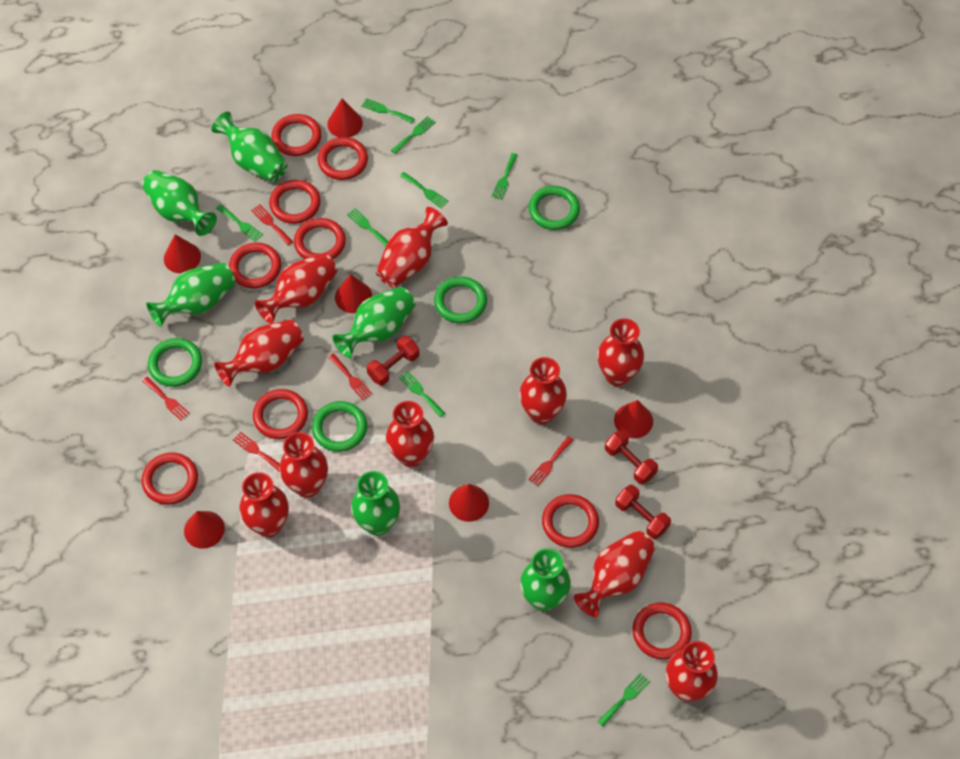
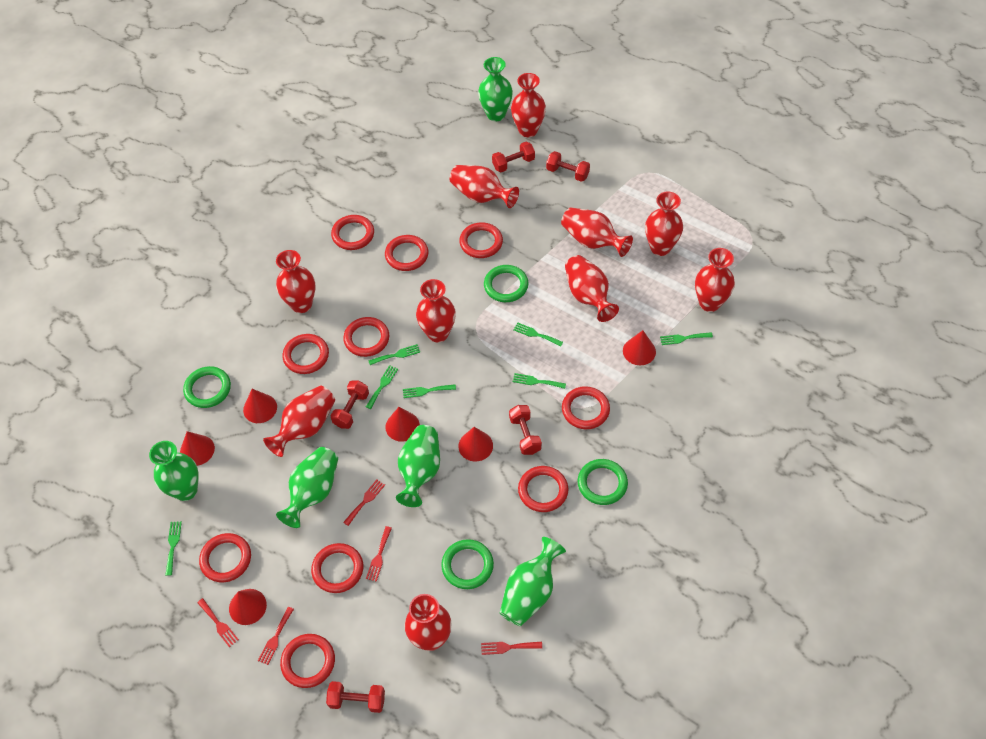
green fork: [216,204,263,242] [347,208,388,247] [362,98,415,123] [391,116,435,154] [399,371,445,417] [400,172,448,208] [491,153,518,200] [597,673,650,727] = 8 -> [165,521,182,576] [366,365,398,409] [368,344,420,365] [403,384,456,398] [513,322,563,347] [513,373,566,389] [660,332,713,345] = 7
green vase: [142,170,217,236] [146,262,236,327] [211,111,288,182] [332,287,415,358] [351,471,400,536] [520,548,571,611] = 6 -> [149,441,199,501] [276,447,338,528] [396,425,440,507] [478,57,513,121] [500,537,566,626] = 5
red dumbbell: [366,336,420,386] [605,430,658,484] [615,485,671,539] = 3 -> [326,681,385,713] [331,380,369,429] [492,141,535,172] [509,405,542,455] [546,151,590,182] = 5
red ring: [142,452,198,505] [229,243,281,288] [253,389,308,439] [269,180,321,224] [271,114,322,156] [294,218,346,260] [318,137,368,180] [542,494,599,548] [632,603,692,659] = 9 -> [199,533,251,582] [280,634,335,688] [283,334,329,374] [311,543,363,593] [331,215,374,250] [343,317,389,357] [385,235,428,271] [459,222,503,258] [518,466,569,512] [562,386,610,429] = 10

